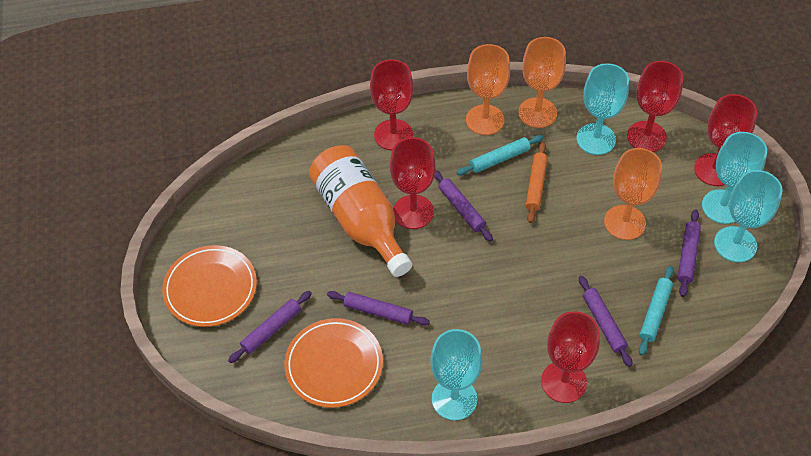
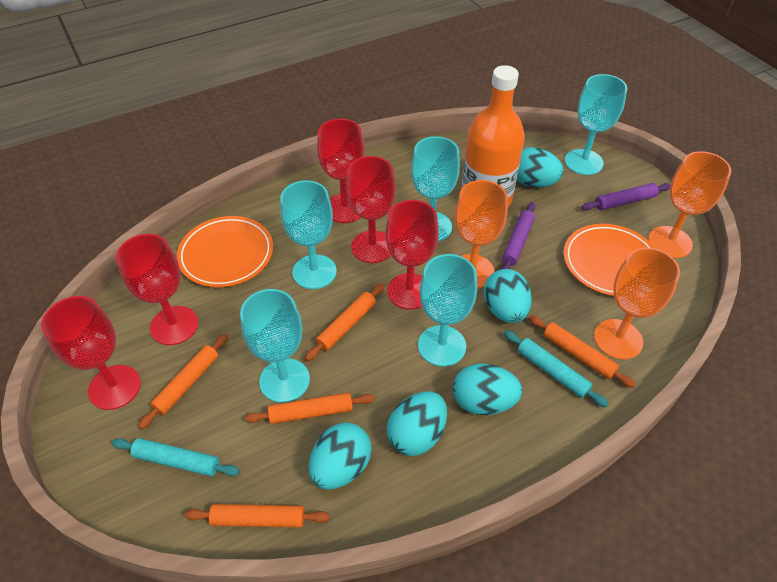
orange rolling pin: [526,142,548,223] = 1 -> [138,334,228,429] [184,504,330,527] [245,393,375,424] [305,284,384,361] [529,315,636,388] = 5
purple rolling pin: [228,291,312,363] [327,291,430,326] [434,170,493,242] [579,276,632,367] [678,209,701,297] = 5 -> [501,202,535,269] [582,183,671,210] = 2
turquoise egg: none = 0 -> [309,423,372,490] [387,391,447,456] [453,364,523,415] [484,269,532,323] [517,147,564,187] = 5
turquoise goblet: [430,329,482,421] [576,63,629,155] [702,132,767,224] [714,170,783,262] = 4 -> [240,289,310,403] [280,181,337,289] [411,136,460,242] [418,254,477,367] [565,74,627,175] = 5

